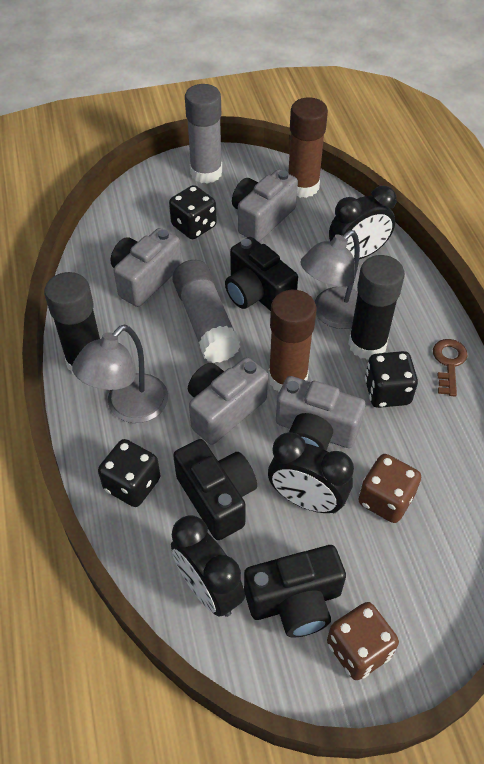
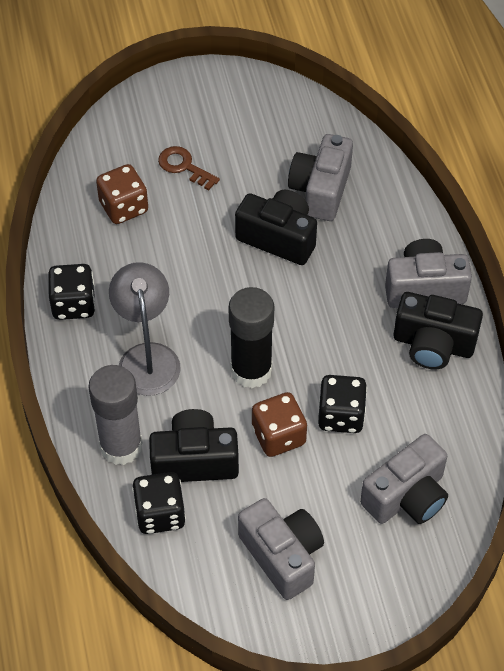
black clock: [171,515,245,617] [268,432,354,513] [329,186,397,259] = 3 -> none = 0
black glue stick: [44,272,100,374] [348,255,405,360] = 2 -> [228,287,274,388] = 1
brown glue stick: [268,290,316,392] [288,97,328,198] = 2 -> none = 0
grey glue stick: [172,260,241,363] [185,84,222,184] = 2 -> [88,365,143,465] = 1
grey lamp: [72,325,168,423] [301,230,360,329] = 2 -> [109,262,180,396] = 1

